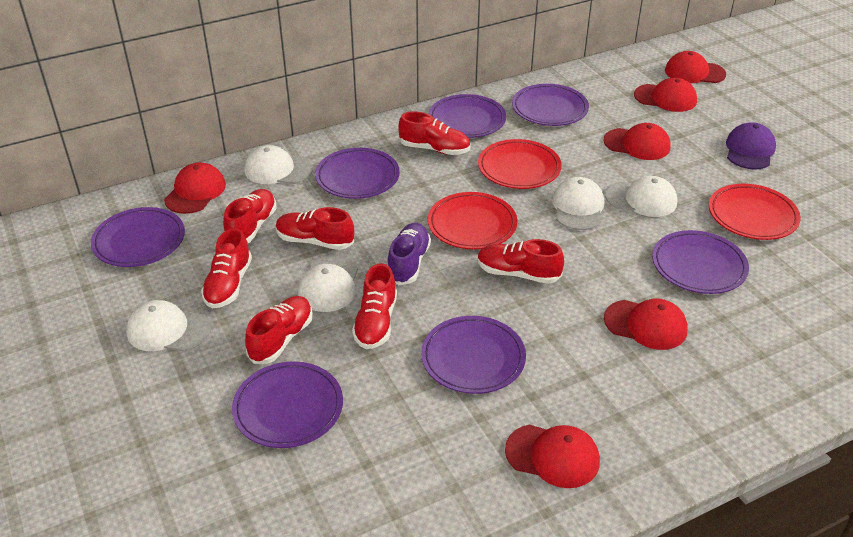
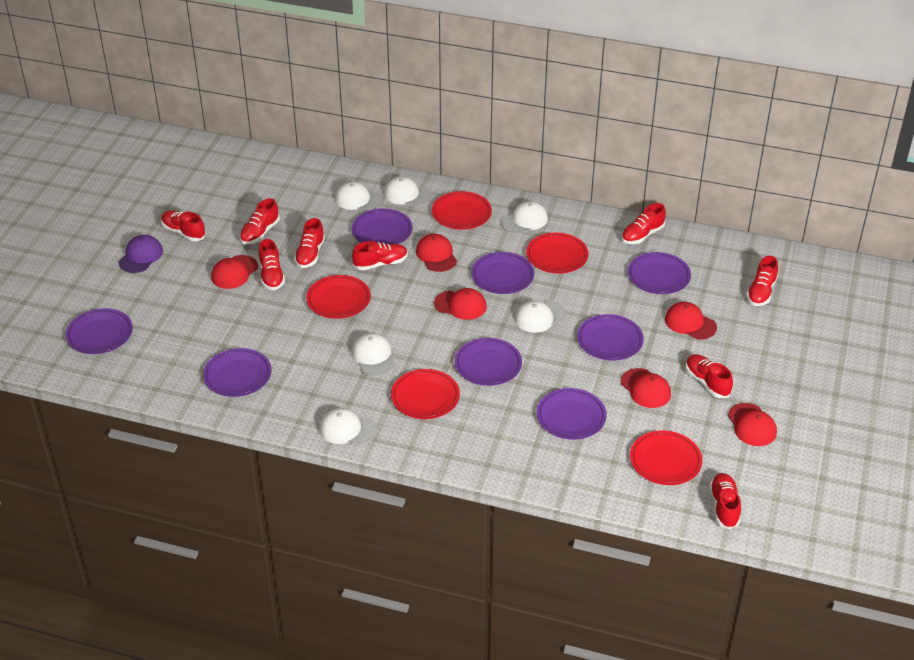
purple plate: [91,207,185,267] [232,361,343,448] [315,148,400,199] [421,316,526,394] [428,94,506,138] [512,84,589,126] [652,230,749,294] = 7 -> [66,308,133,354] [203,348,271,397] [352,208,413,244] [455,338,522,386] [471,252,534,294] [537,388,607,440] [577,314,644,361] [628,252,691,294] = 8
purple shoe: [388,223,431,285] = 1 -> none = 0
red plate: [428,192,517,249] [478,139,562,189] [709,184,801,240] = 3 -> [306,275,371,319] [391,369,460,419] [432,191,492,230] [526,233,589,273] [630,430,702,485] = 5
red shoe: [201,228,252,308] [223,189,277,243] [245,296,313,364] [276,207,354,250] [352,263,397,349] [398,111,470,155] [477,239,564,284] = 7 -> [161,210,206,241] [240,198,280,244] [258,239,285,290] [294,218,325,268] [352,241,408,270] [622,203,666,244] [685,354,733,398] [709,473,741,529] [746,256,778,306] = 9
white cap: [126,300,210,352] [244,145,313,184] [298,256,358,312] [552,177,604,230] [605,176,677,217] = 5 -> [319,408,377,445] [335,182,383,211] [352,333,395,376] [384,176,432,207] [501,201,548,234] [515,300,566,333] = 6

